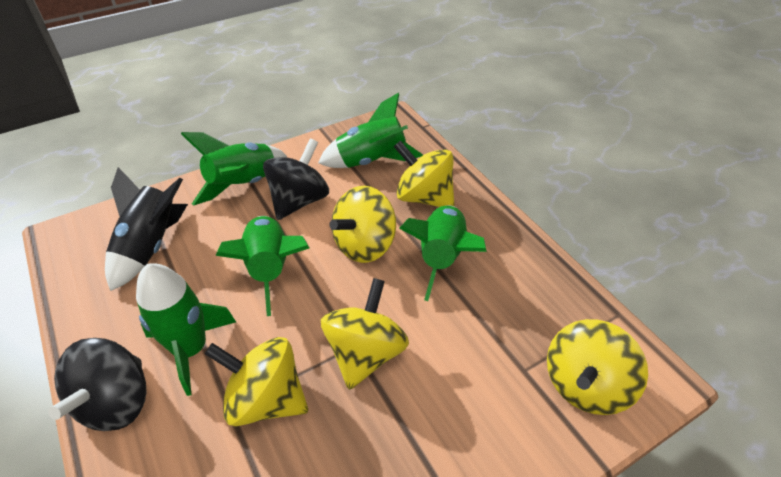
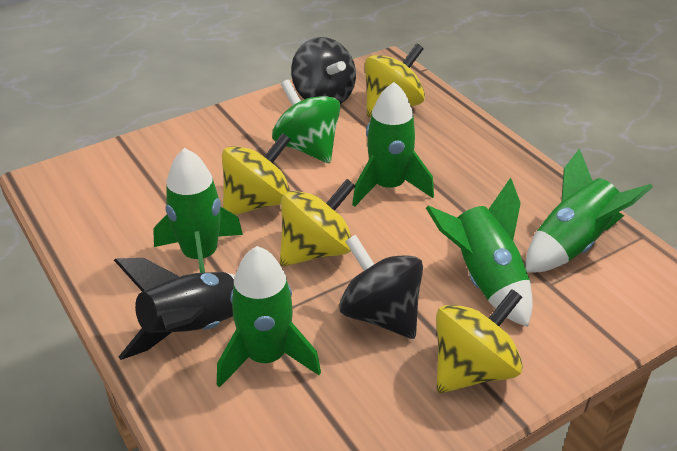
green spinning top: none = 0 -> [272,79,341,163] = 1
yellow spinning top: [205,337,308,426] [321,278,409,390] [329,186,396,263] [394,140,455,207] [547,319,648,415] = 5 -> [222,133,291,215] [280,179,355,266] [365,43,425,117] [436,289,523,393] = 4

